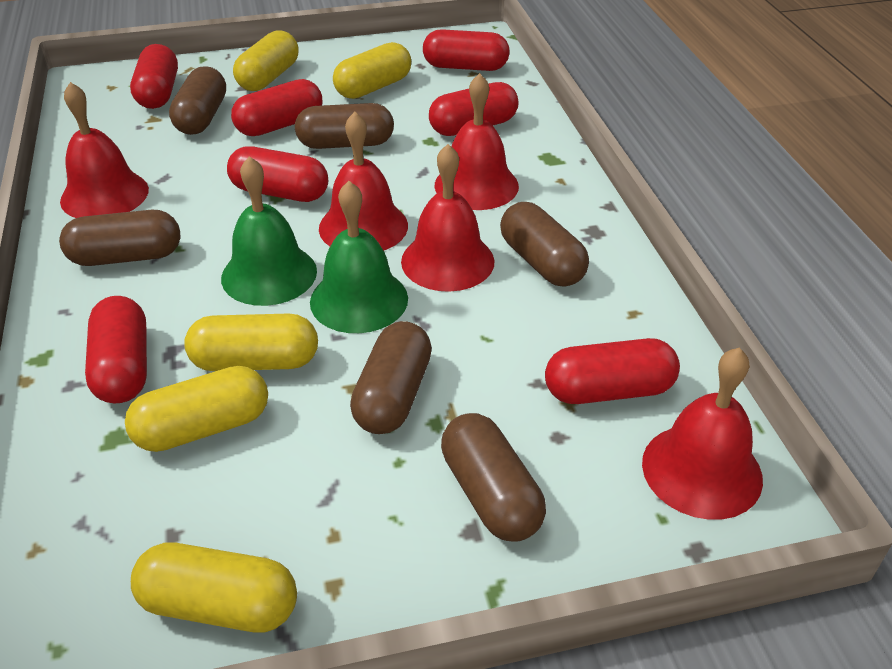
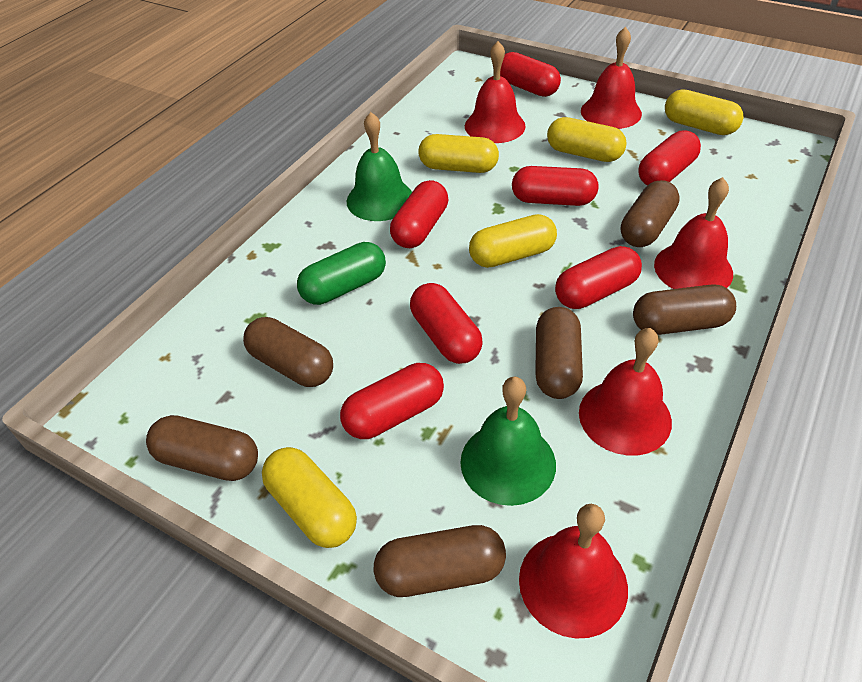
green capsule: none = 0 -> [297,242,386,305] = 1

